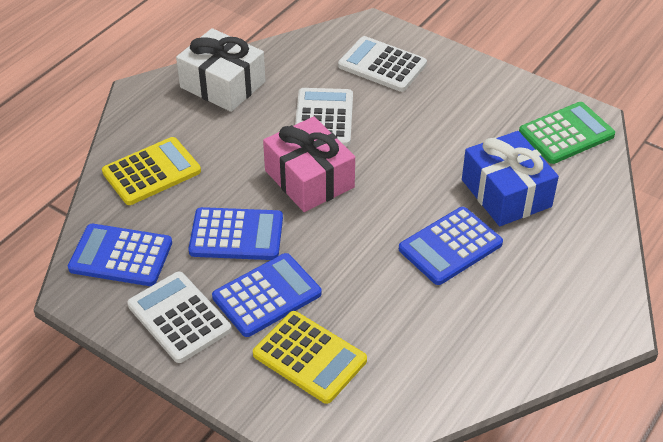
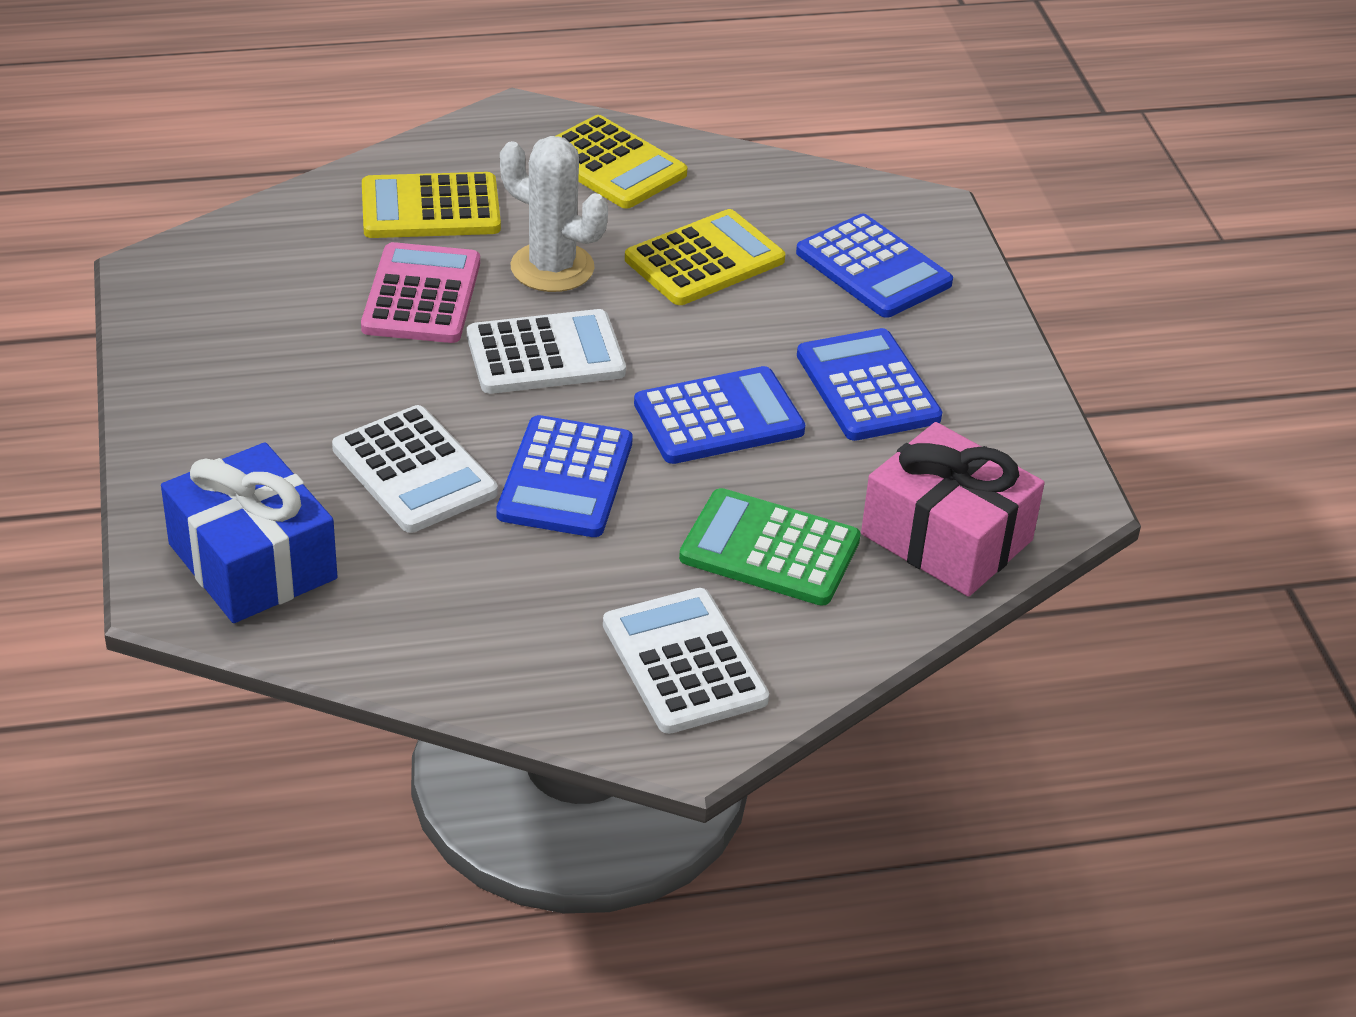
pink calculator: none = 0 -> [361,242,480,343] = 1
white cactus: none = 0 -> [500,136,608,292] = 1
white gift: [176,28,265,112] = 1 -> none = 0
yellow calculator: [102,137,201,205] [253,311,367,404] = 2 -> [362,172,501,238] [556,115,687,209] [625,209,785,305] = 3

